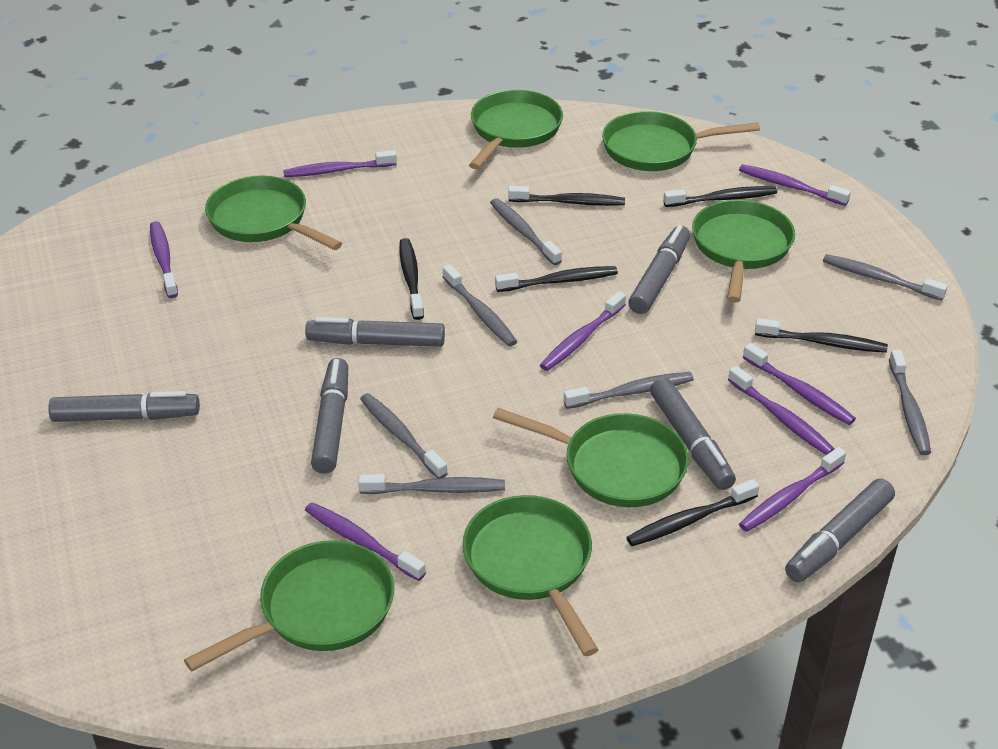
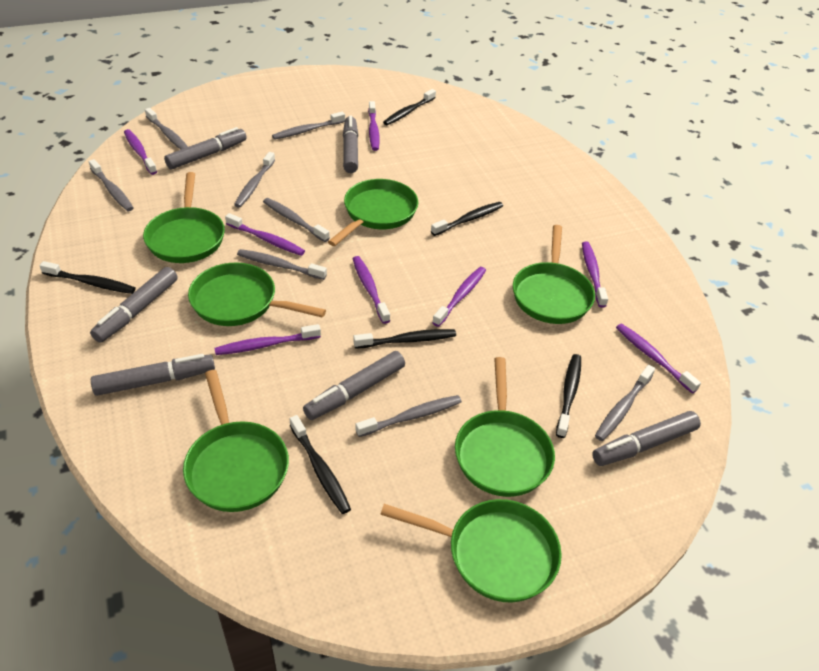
grey toothbrush: [358,474,505,494] [360,393,448,478] [443,264,518,346] [490,198,562,265] [563,372,694,409] [823,254,948,301] [889,350,931,455] = 7 -> [88,159,133,211] [145,108,188,149] [234,152,275,208] [237,249,327,280] [263,198,330,242] [272,112,345,140] [355,395,462,437] [595,365,655,441] = 8

